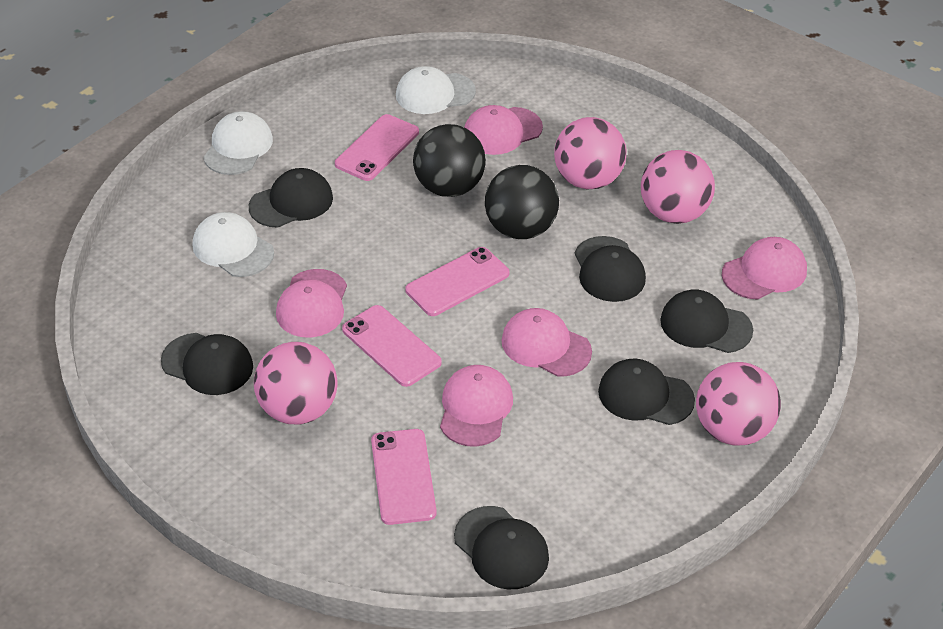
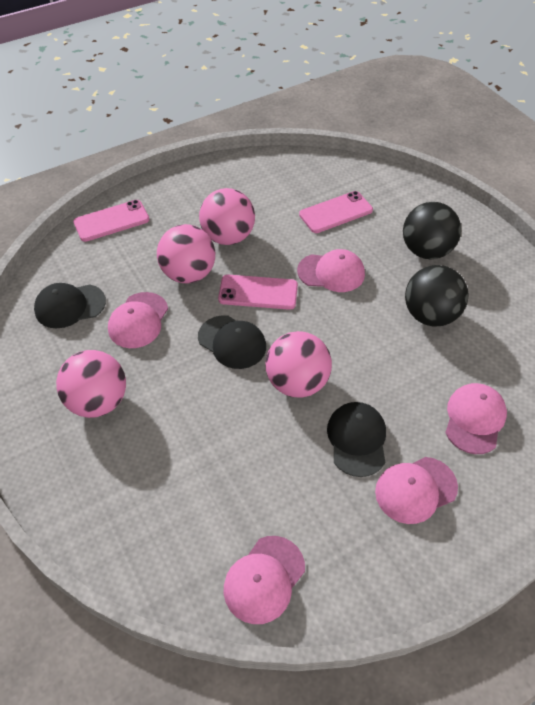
black cap: [161,333,253,395] [249,168,333,228] [454,506,549,590] [575,236,646,302] [598,358,695,425] [660,289,753,353] = 6 -> [34,283,106,328] [198,315,266,369] [327,402,386,477] = 3
pink phone: [335,114,419,181] [342,305,442,387] [371,429,437,525] [405,247,510,316] = 4 -> [73,200,150,242] [218,275,298,310] [299,191,373,233] = 3
white cap: [193,212,274,277] [203,111,273,175] [396,66,476,114] = 3 -> none = 0

